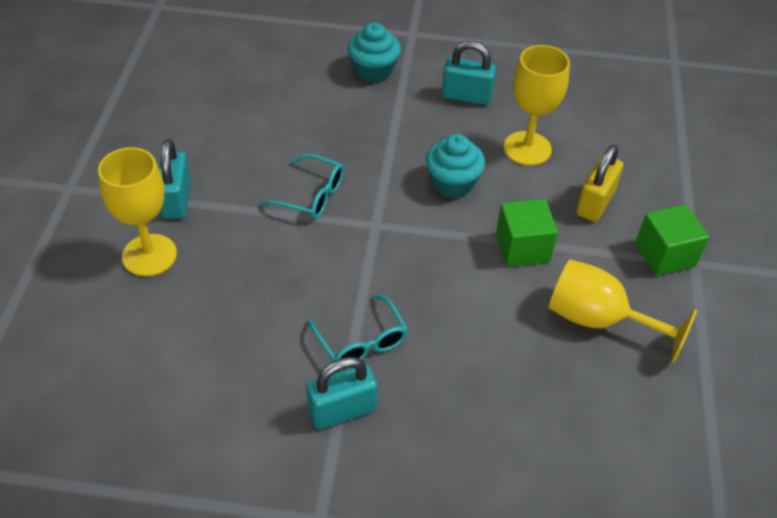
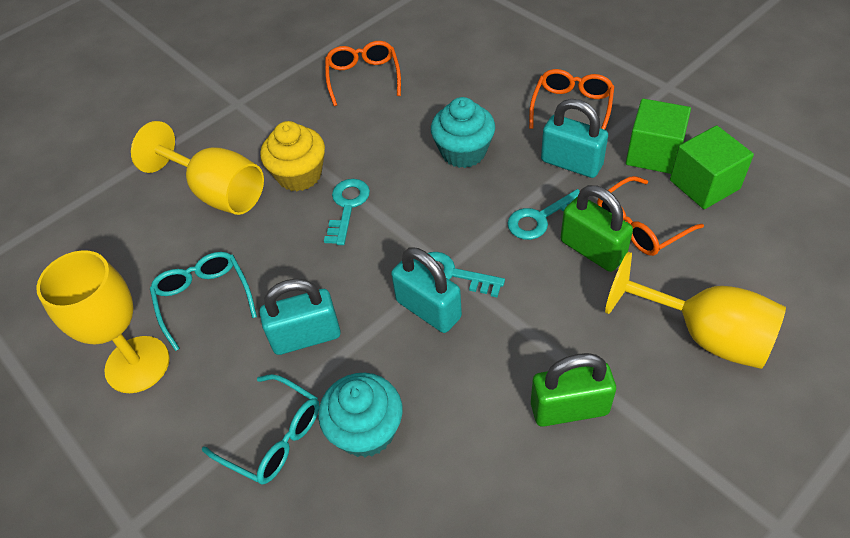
green padlock: none = 0 -> [531,353,616,427] [561,185,633,272] = 2
orange glasses: none = 0 -> [325,41,401,106] [529,69,614,130] [597,176,704,256] = 3
turquoise key: none = 0 -> [324,179,370,245] [428,252,505,297] [507,189,580,240] = 3
yellow cupcake: none = 0 -> [260,121,325,191] = 1
yellow padlock: [576,145,623,222] = 1 -> none = 0

